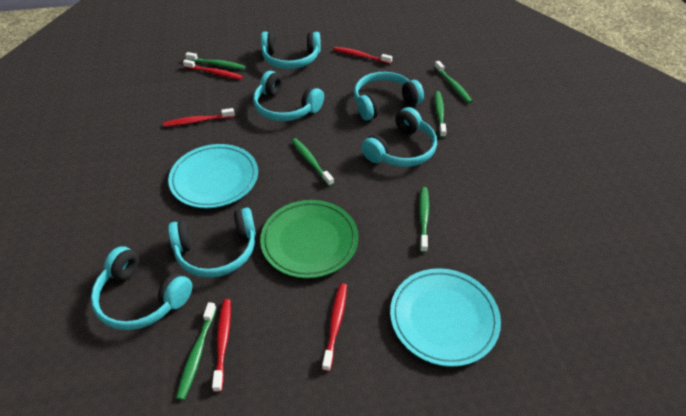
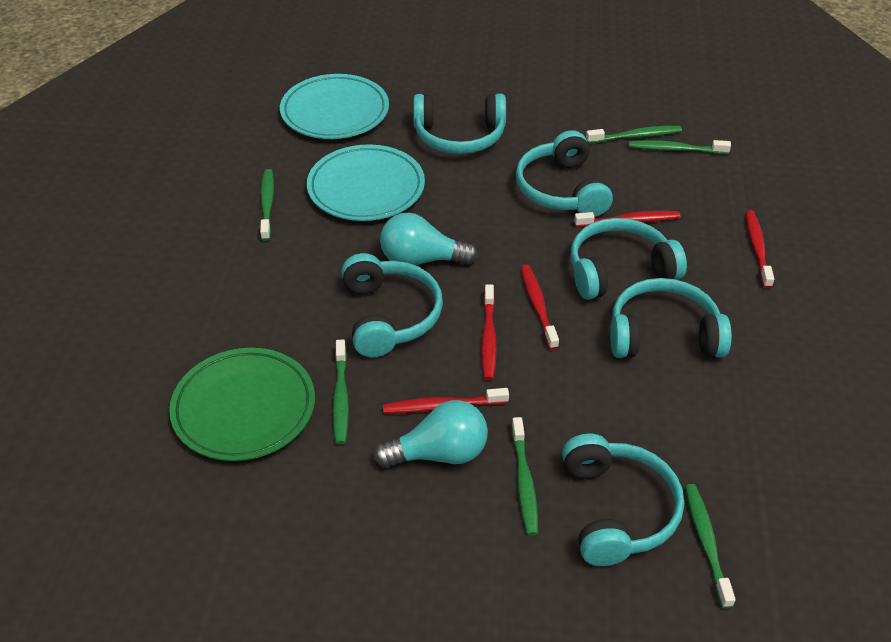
turquoise light bulb: none = 0 -> [374,400,488,468] [380,213,478,265] = 2

